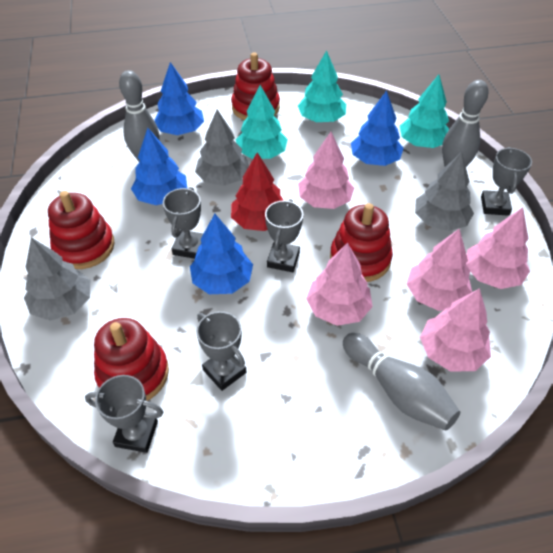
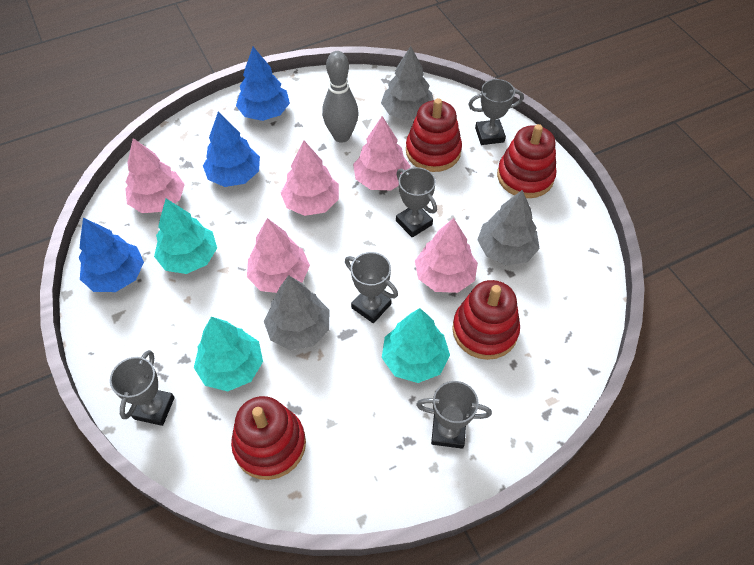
blue tree: [131,128,187,205] [154,62,204,135] [190,214,253,294] [351,91,404,166] = 4 -> [79,218,144,292] [203,112,260,187] [236,47,290,121] = 3
grey bowling pin: [119,70,160,162] [343,333,460,431] [442,80,488,167] = 3 -> [322,51,358,143] = 1
red tree: [231,152,284,231] = 1 -> none = 0

